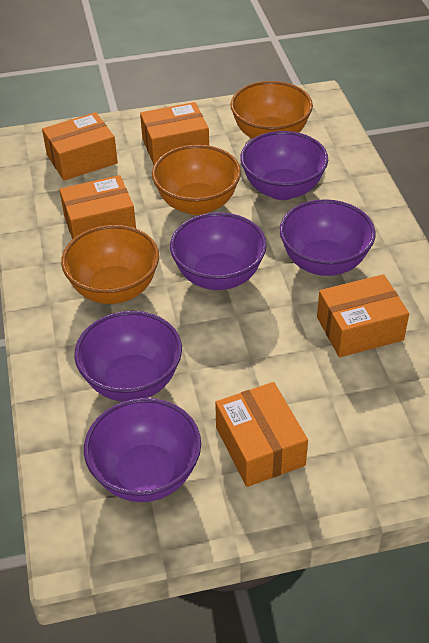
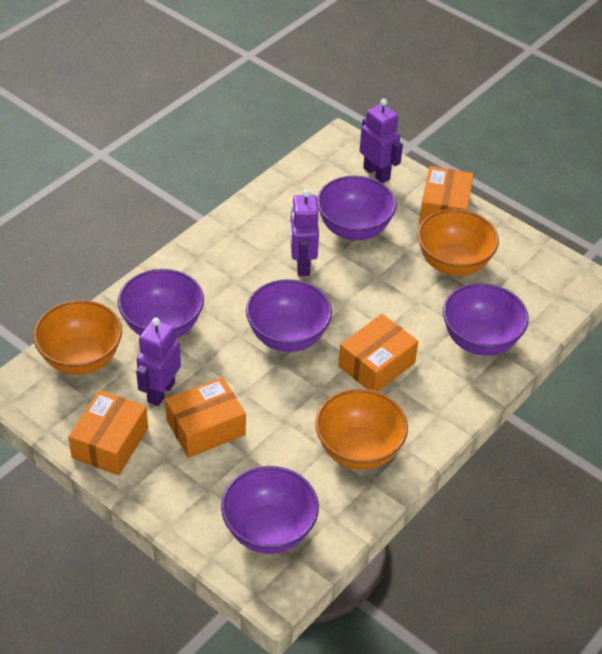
orange box: [42,112,118,181] [59,175,136,240] [140,102,209,165] [215,382,308,487] [317,274,409,357] = 5 -> [68,390,148,475] [165,377,246,458] [338,314,419,392] [419,166,474,224] = 4
purple robot: none = 0 -> [136,318,181,406] [290,190,319,276] [359,99,403,183] = 3

